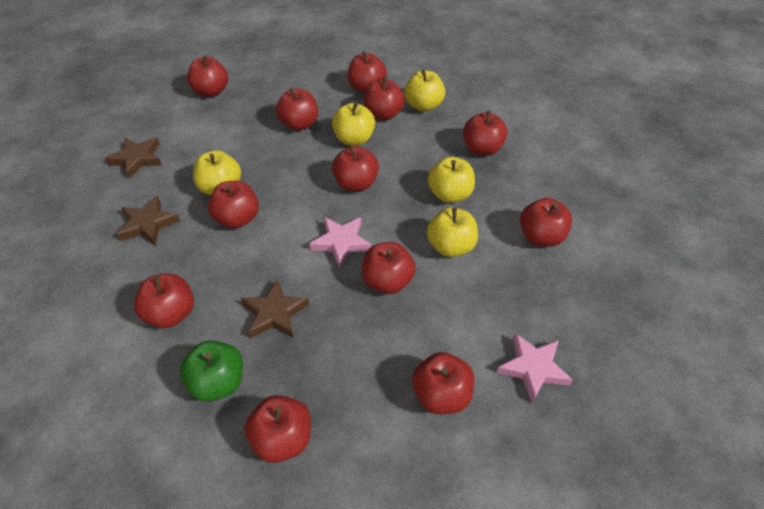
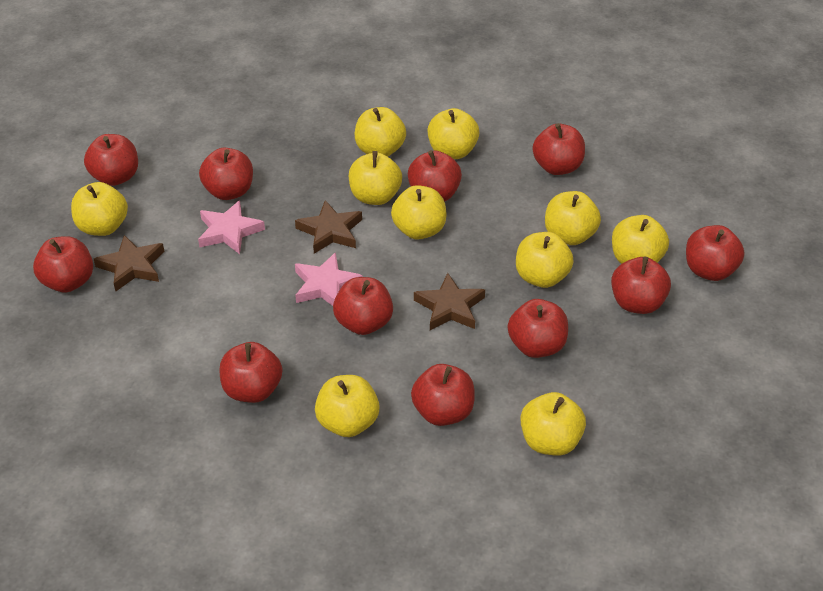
green apple: [180,340,243,402] = 1 -> none = 0
red apple: [134,273,194,328] [187,55,228,97] [208,181,259,228] [245,395,311,463] [276,88,318,131] [332,146,379,191] [348,51,387,93] [362,242,416,294] [364,77,405,121] [412,352,474,414] [463,111,508,156] [520,198,572,247] = 12 -> [33,236,93,293] [84,134,138,186] [199,148,253,200] [219,342,282,403] [333,277,393,335] [408,150,462,202] [411,364,475,426] [508,299,568,358] [532,123,585,175] [611,257,671,314] [686,225,744,281] = 11
yellow apple: [193,150,241,195] [332,102,375,146] [404,69,445,112] [427,207,478,257] [428,157,475,203] = 5 -> [71,182,128,236] [315,375,380,437] [349,151,402,205] [355,107,406,157] [391,185,447,240] [427,108,479,159] [516,232,574,288] [520,392,586,456] [545,191,601,245] [612,215,669,264] = 10

